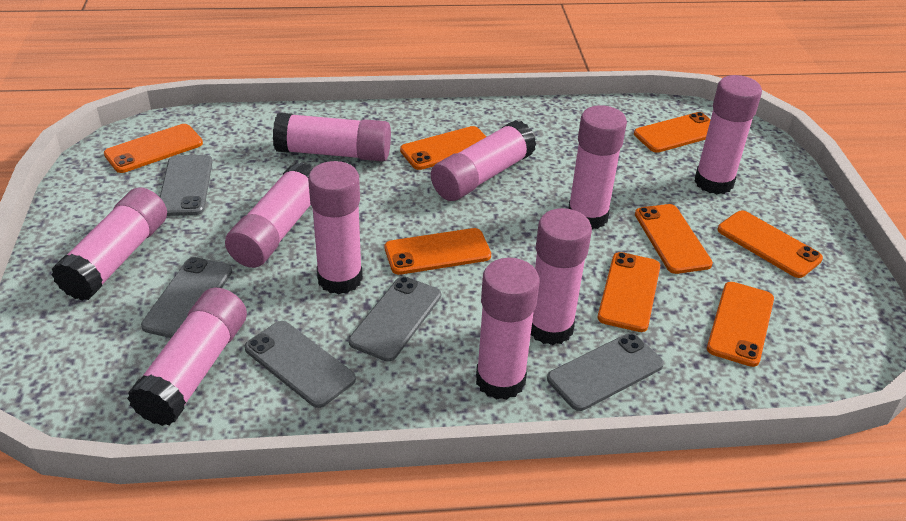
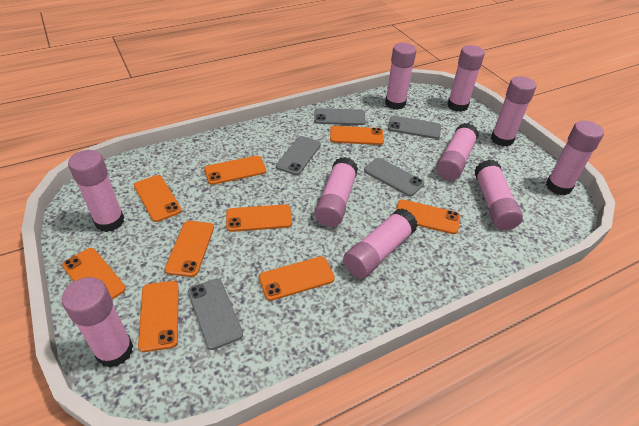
orange phone: [104,124,203,173] [385,228,491,275] [400,126,486,170] [598,252,660,332] [634,112,711,153] [635,204,713,274] [707,282,774,367] [718,210,823,278] = 8 -> [62,248,126,299] [134,175,182,222] [138,281,179,352] [165,221,214,277] [204,156,266,185] [226,204,292,232] [259,256,335,301] [330,126,384,145] [396,199,460,234] = 9

